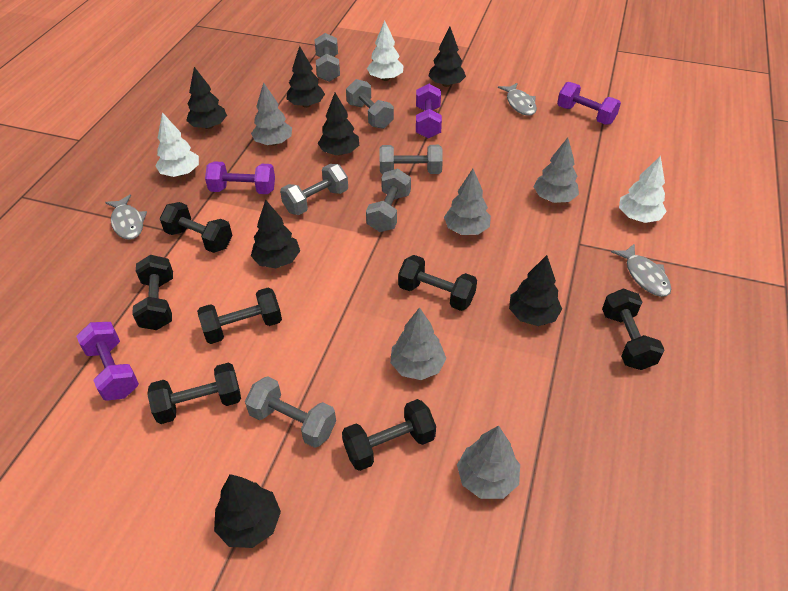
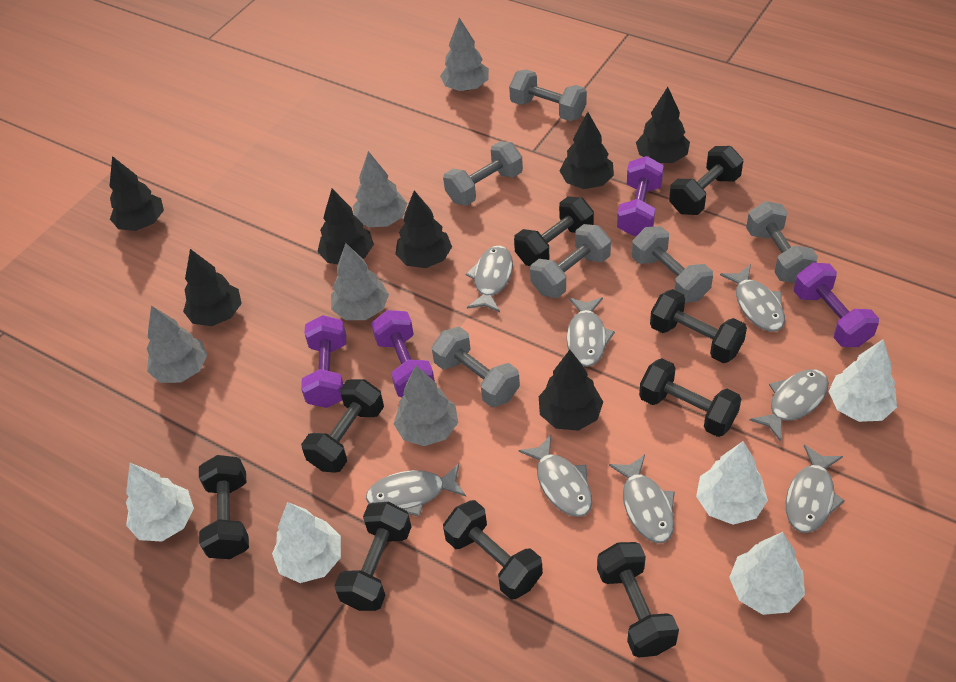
black dumbbell: [132,255,173,330] [147,363,241,424] [160,202,233,253] [197,287,282,344] [342,399,436,471] [398,255,477,311] [602,289,665,370] = 7 -> [199,455,249,559] [301,379,384,473] [334,502,412,611] [443,500,543,599] [514,196,594,266] [597,542,679,658] [639,358,741,437] [650,289,747,363] [669,146,743,215] = 9
grey fish: [105,194,147,240] [498,83,537,116] [611,243,671,297] = 3 -> [366,464,466,517] [466,246,513,312] [519,435,592,517] [566,297,615,367] [609,455,675,543] [720,264,785,332] [749,369,829,442] [786,445,845,533] = 8
white tree: [155,112,199,177] [367,20,404,81] [619,156,667,223] = 3 -> [126,463,194,541] [272,502,341,583] [696,441,768,525] [729,532,805,615] [829,339,897,422] = 5

